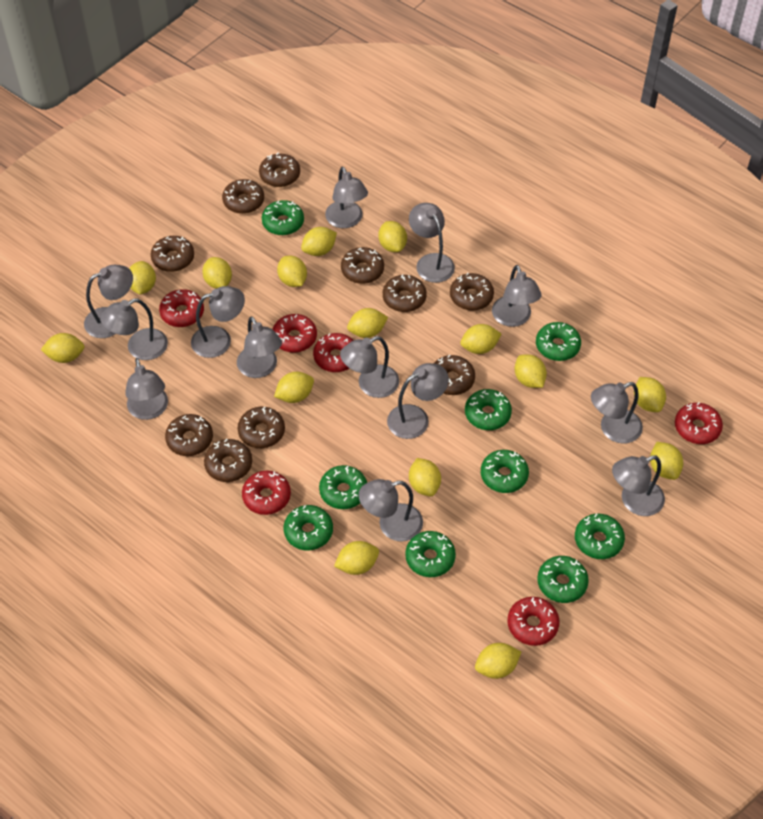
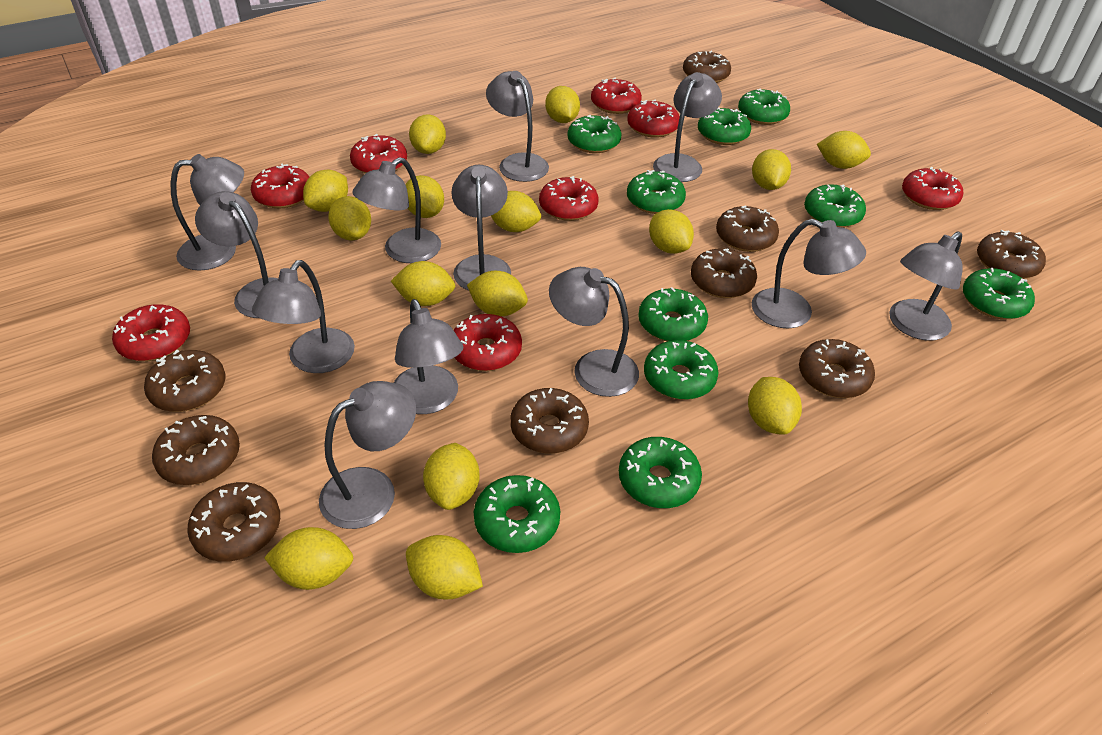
brown donut: [151,236,194,272] [165,414,213,456] [204,439,252,482] [222,179,264,214] [238,406,285,448] [259,153,300,187] [341,247,384,284] [383,274,427,312] [433,355,475,395] [450,273,494,311] = 10 -> [144,350,225,412] [152,415,240,485] [187,482,280,562] [510,388,589,454] [683,51,731,83] [691,248,757,298] [716,205,779,252] [799,339,875,398] [977,230,1046,279] = 9
green donut: [262,200,304,235] [284,505,333,550] [319,465,367,509] [405,531,456,577] [465,389,512,430] [481,450,529,493] [536,322,581,361] [537,556,589,603] [575,514,625,559] = 9 -> [474,475,560,553] [567,115,621,153] [619,437,702,508] [627,170,686,214] [638,287,708,341] [644,340,718,400] [698,107,751,145] [738,89,790,125] [804,184,866,228] [963,268,1035,319] = 10
grey lamp: [84,265,133,338] [100,299,168,360] [125,358,168,420] [191,286,245,358] [237,316,282,378] [325,167,368,228] [340,336,399,398] [359,479,423,542] [387,363,449,439] [409,203,455,283] [492,265,541,327] [591,382,643,443] [612,455,665,516] = 13 -> [171,154,244,271] [195,191,278,318] [252,260,355,373] [319,381,416,529] [352,157,441,263] [394,299,463,414] [451,165,511,291] [486,71,549,182] [549,267,639,397] [653,72,722,182] [752,219,866,329] [889,231,963,341] = 12
red donut: [159,289,204,327] [242,471,291,515] [272,314,317,353] [313,333,354,372] [507,597,559,646] [675,402,723,444] = 6 -> [112,304,190,361] [251,163,309,208] [350,134,407,173] [454,314,522,371] [539,176,599,221] [591,78,642,114] [627,100,680,138] [902,167,963,210] = 8

